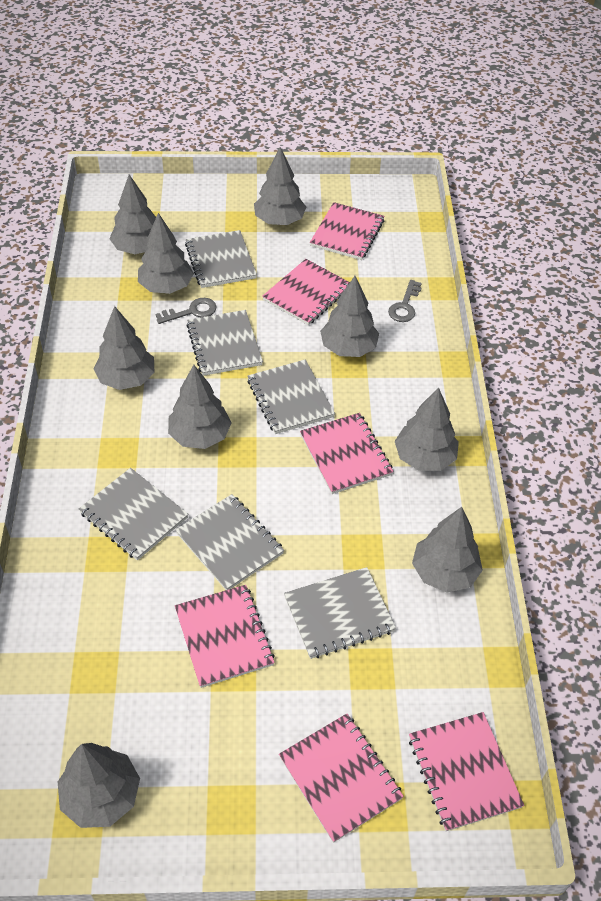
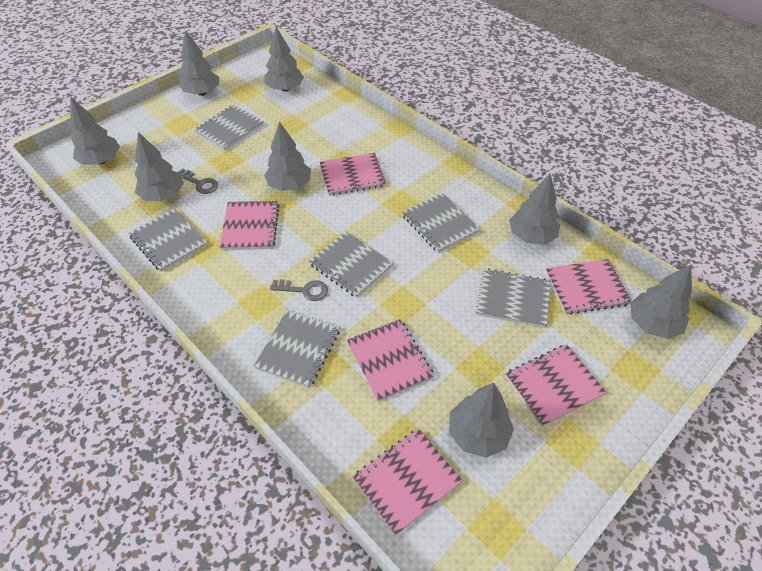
grey tree: [58,743,140,828] [94,306,154,390] [109,175,156,254] [138,213,194,294] [168,365,231,449] [254,147,306,225] [320,276,379,357] [395,387,459,471] [412,507,483,593] = 9 -> [70,98,120,165] [135,132,184,201] [179,30,219,96] [264,26,304,92] [264,121,311,191] [449,383,514,458] [509,174,560,245] [630,265,692,339] = 8

